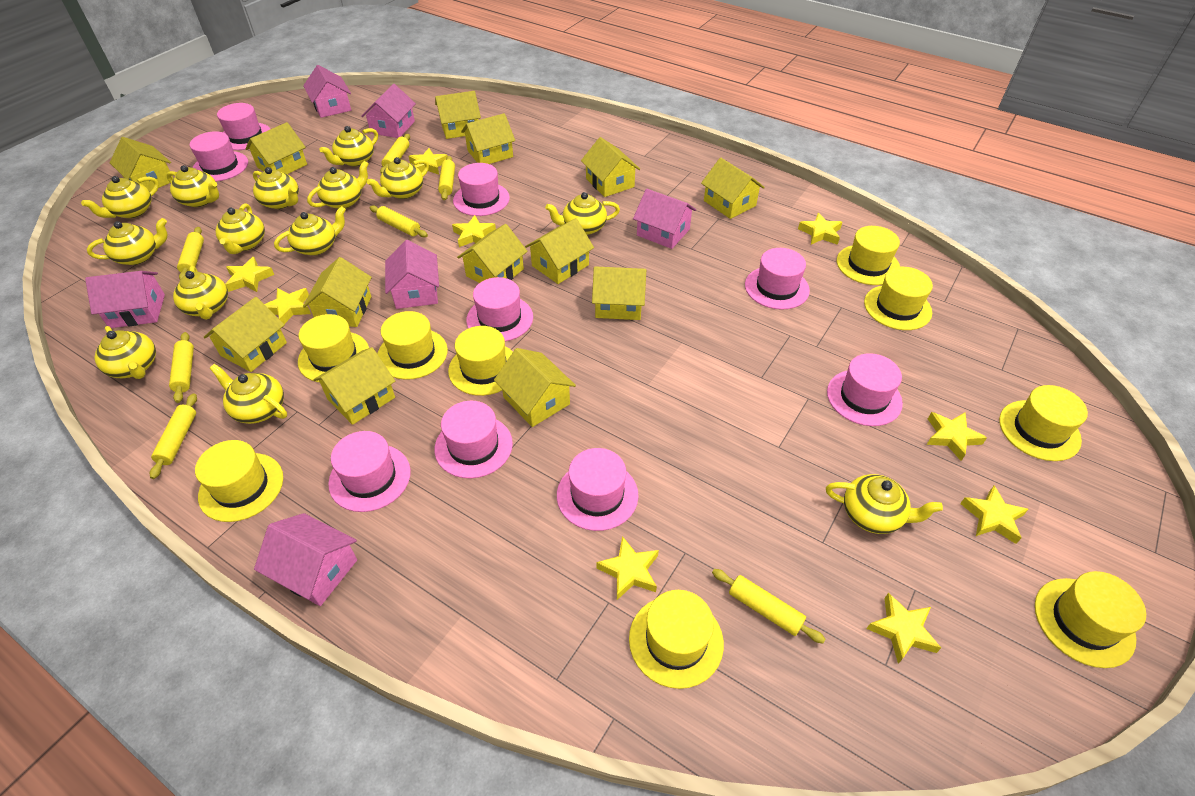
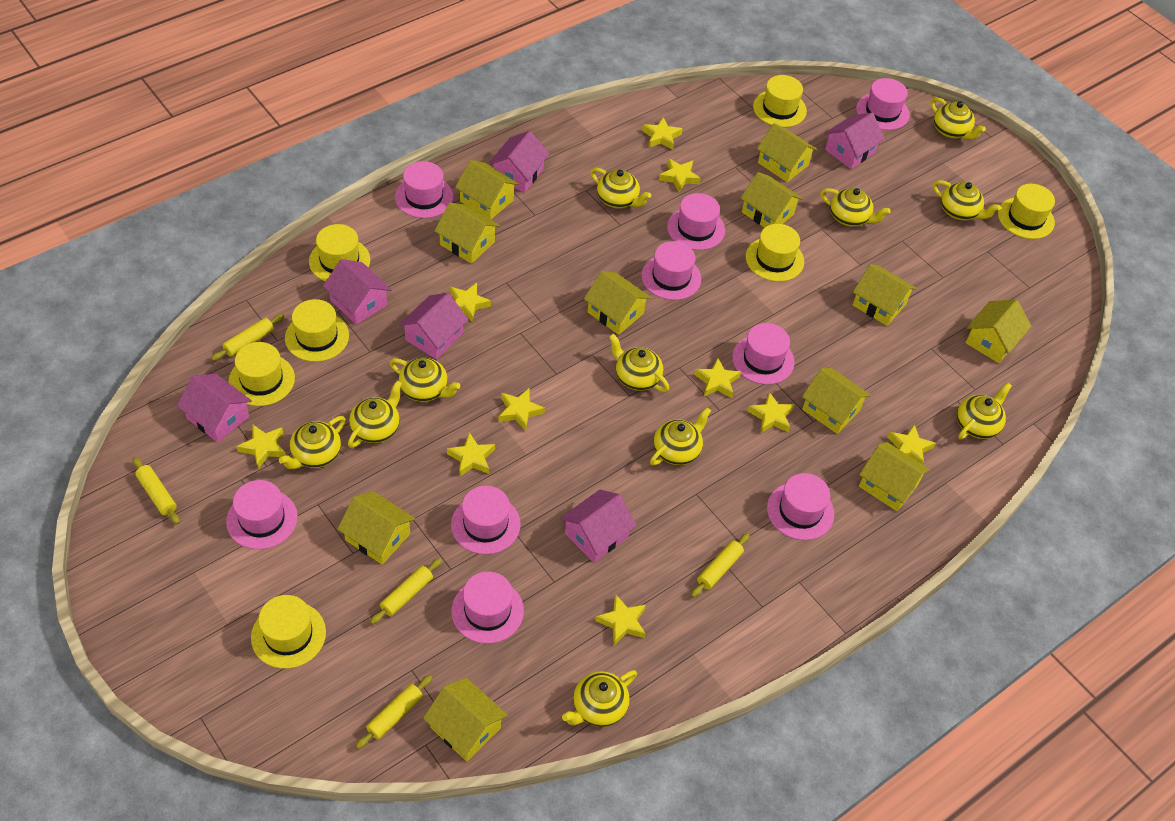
yellow hat: [195,440,283,522] [298,314,369,382] [378,311,448,380] [448,326,513,396] [629,590,724,689] [837,226,900,285] [864,267,933,330] [999,385,1088,461] [1035,571,1146,668] = 9 -> [228,342,295,406] [251,595,326,669] [285,299,349,362] [309,224,370,281] [746,224,804,282] [753,75,807,127] [998,184,1055,239] = 7
yellow house: [110,137,174,192] [204,297,287,372] [245,122,307,174] [303,257,372,327] [313,347,395,425] [435,91,481,139] [457,224,527,283] [461,113,515,164] [494,348,576,427] [525,218,594,284] [581,137,640,197] [592,266,646,320] [701,158,765,219] = 13 -> [337,491,415,565] [423,678,508,761] [435,203,500,264] [455,160,519,219] [584,271,651,335] [740,172,803,228] [757,123,817,182] [802,368,871,434] [853,264,917,326] [859,442,930,511] [966,300,1032,363] = 11
yellow rolling pin: [150,393,197,479] [169,332,194,403] [177,227,204,280] [370,205,428,237] [380,134,410,174] [438,156,455,200] [712,569,826,643] = 7 -> [133,457,180,524] [211,314,285,361] [356,675,433,749] [370,558,442,624] [691,533,750,598] = 5
yellow star: [225,257,274,292] [265,288,311,324] [409,148,448,175] [452,215,496,247] [596,536,659,600] [798,213,842,245] [866,593,941,664] [927,412,987,461] [960,486,1029,544] = 9 -> [236,425,286,469] [447,432,495,477] [450,283,491,322] [498,388,545,431] [595,594,646,645] [642,117,683,150] [659,158,701,192] [694,358,741,398] [748,392,795,433] [887,424,936,465] = 10
yellow teapot: [81,176,159,218] [87,218,167,265] [95,326,156,379] [166,165,219,207] [173,266,228,320] [209,364,287,424] [215,203,265,254] [253,167,299,209] [274,206,346,256] [307,161,369,209] [320,126,378,166] [367,157,429,199] [545,192,620,235] [826,474,943,534] = 14 -> [279,416,346,469] [348,380,402,448] [389,357,460,402] [562,670,637,727] [590,168,651,208] [609,334,669,392] [650,407,711,466] [820,188,891,227] [931,97,986,140] [933,180,1001,220] [957,382,1012,439] = 11

